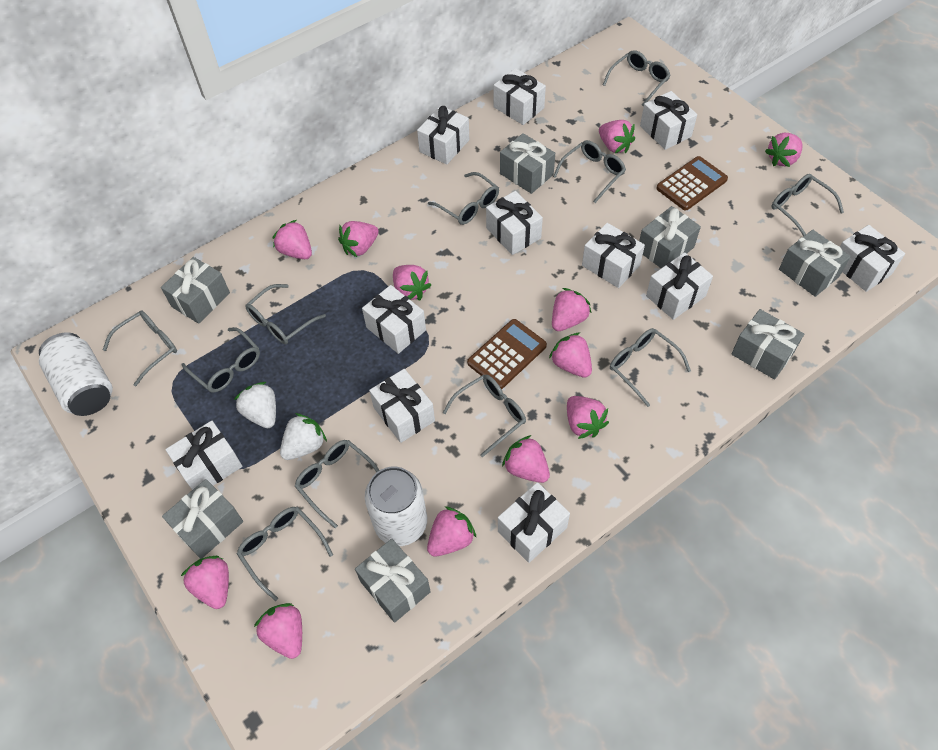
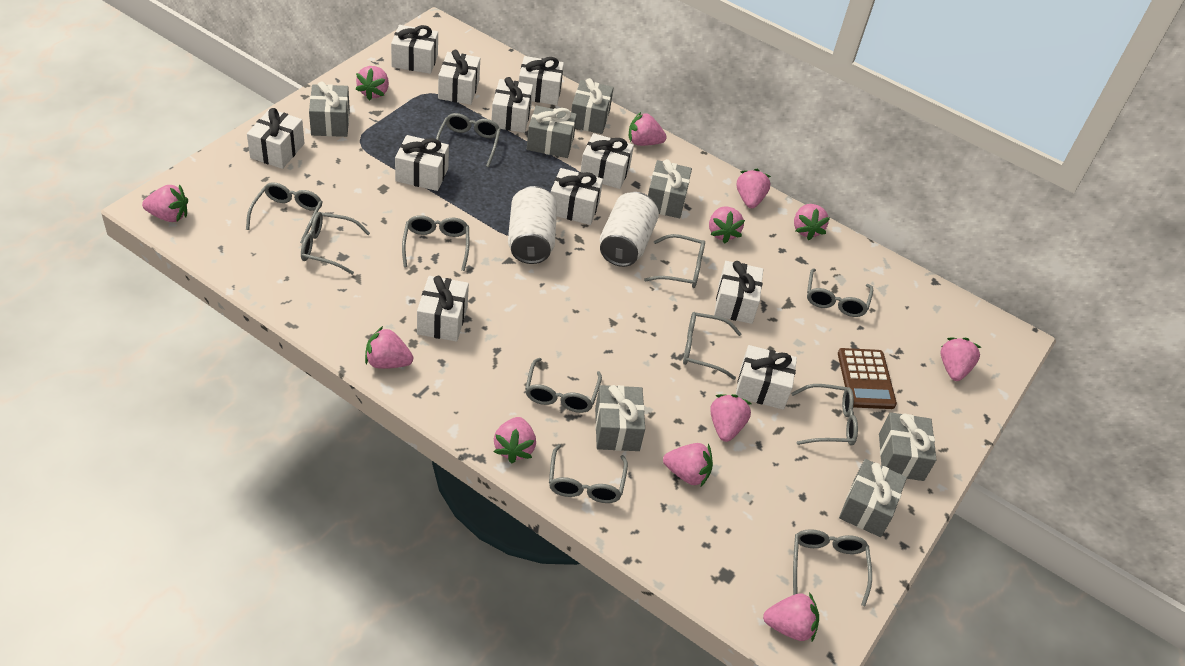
brown calculator: [467,319,547,389] [656,156,728,211] = 2 -> [838,348,897,409] = 1
white strawberry: [234,382,276,428] [280,413,327,460] = 2 -> none = 0

